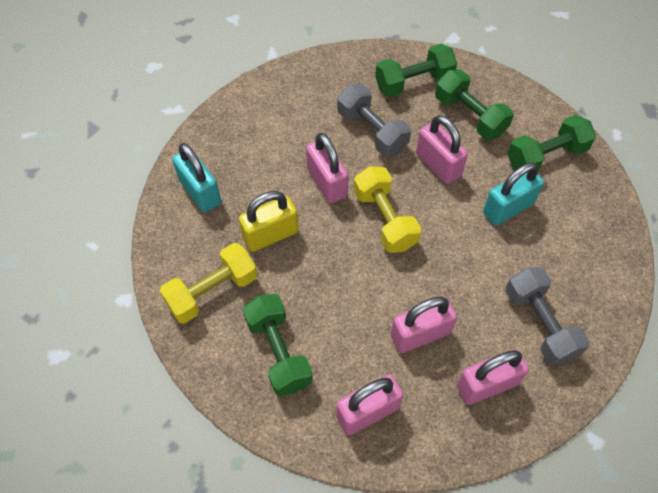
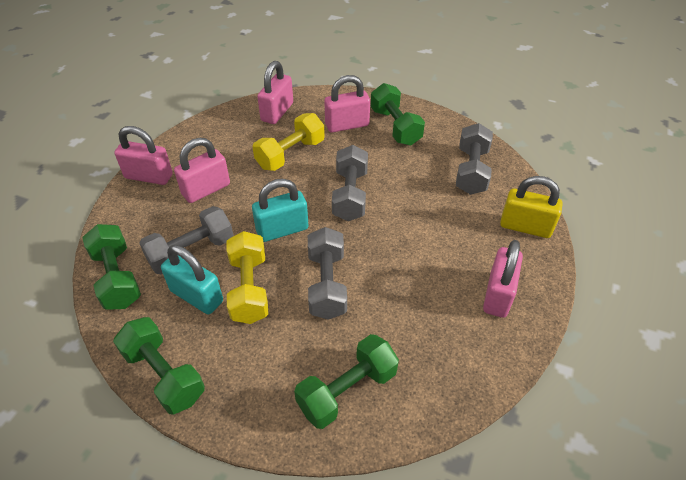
grey dumbbell: [337,84,411,157] [506,267,589,366] = 2 -> [139,206,234,274] [308,227,347,320] [332,145,368,221] [456,123,493,195] = 4

